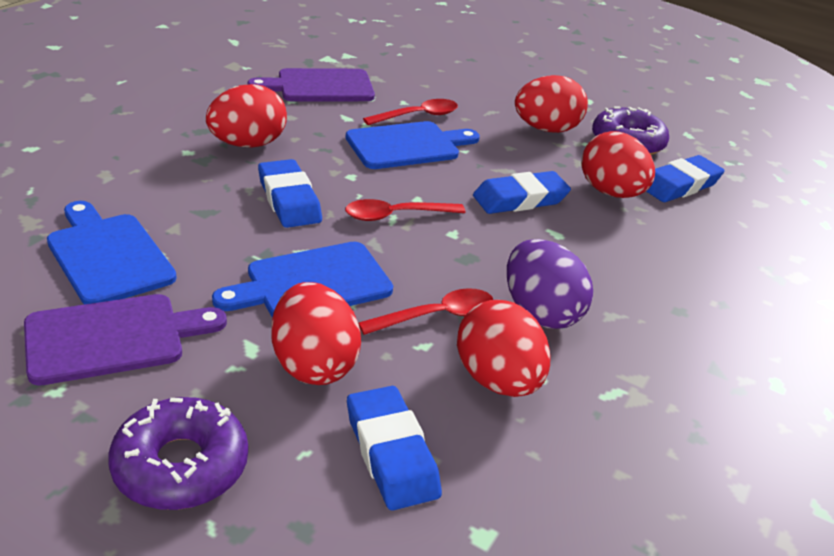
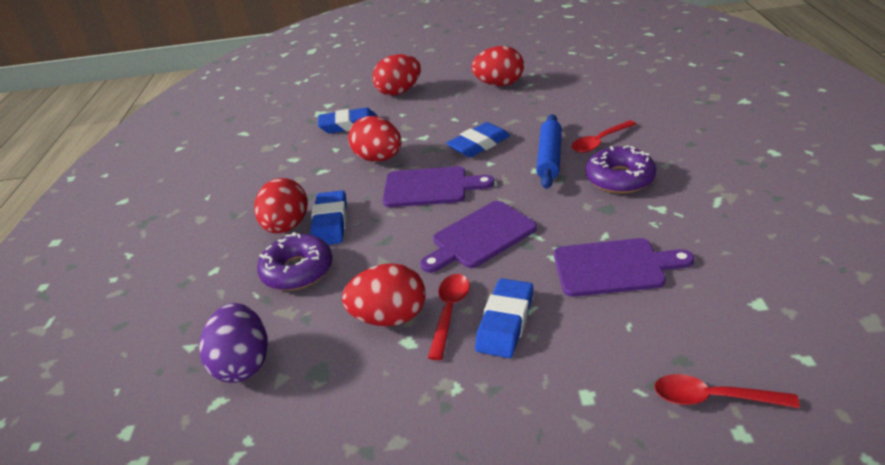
blue cutting board: [47,201,177,305] [212,242,393,317] [346,121,480,169] = 3 -> none = 0
blue rolling pin: none = 0 -> [536,114,562,189] = 1
purple cutting board: [24,294,227,385] [248,68,375,102] = 2 -> [383,166,494,207] [420,201,537,273] [554,238,694,297] = 3

